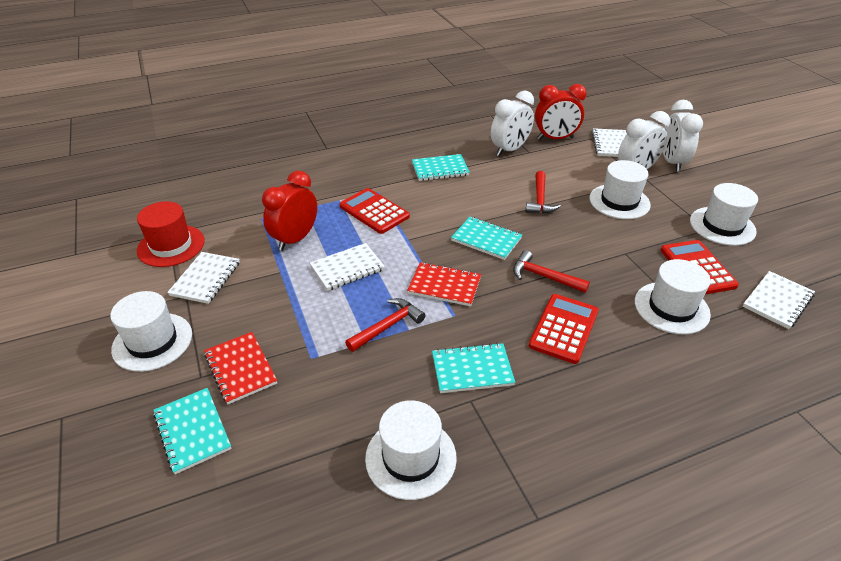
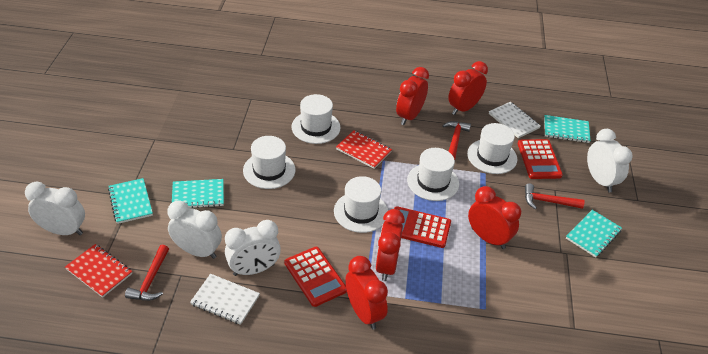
red clock: [262,171,317,251] [535,84,587,140] = 2 -> [345,256,388,330] [375,209,405,281] [396,67,429,125] [448,61,488,115] [468,186,521,249] = 5
red hat: [137,201,205,267] = 1 -> none = 0
white clock: [491,91,534,156] [618,111,670,169] [663,100,703,172] = 3 -> [25,182,85,235] [167,200,222,259] [225,220,281,276] [587,129,633,192] = 4
white notebook: [167,252,240,304] [310,243,385,291] [592,128,627,157] [743,271,815,329] = 4 -> [190,274,260,325] [489,102,540,138] = 2

